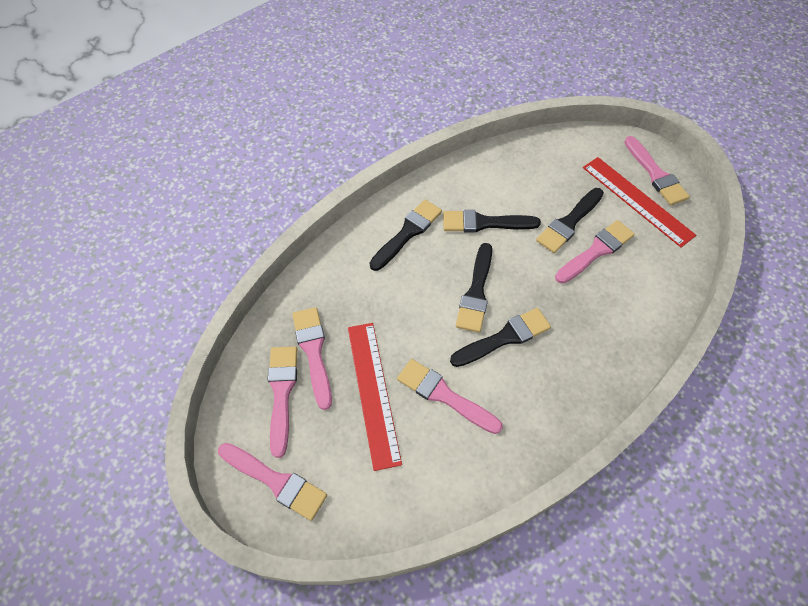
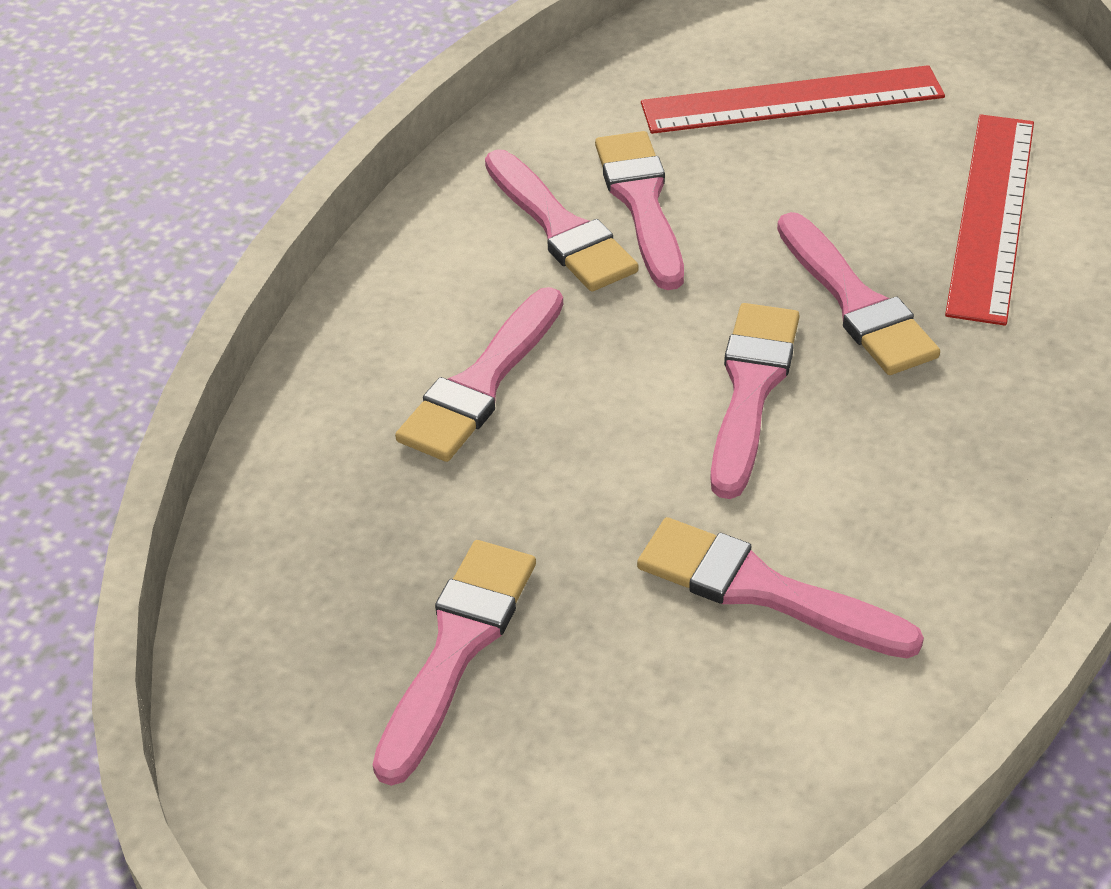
black brush: [370,200,442,271] [443,210,541,232] [450,308,551,367] [456,243,492,333] [536,188,604,253] = 5 -> none = 0
pink brush: [218,443,327,521] [268,347,297,458] [292,307,332,410] [397,359,503,434] [555,220,635,284] [624,136,690,205] = 6 -> [373,540,536,786] [395,287,563,462] [485,149,639,291] [595,131,684,290] [637,517,924,658] [710,303,800,499] [777,212,940,375] = 7

